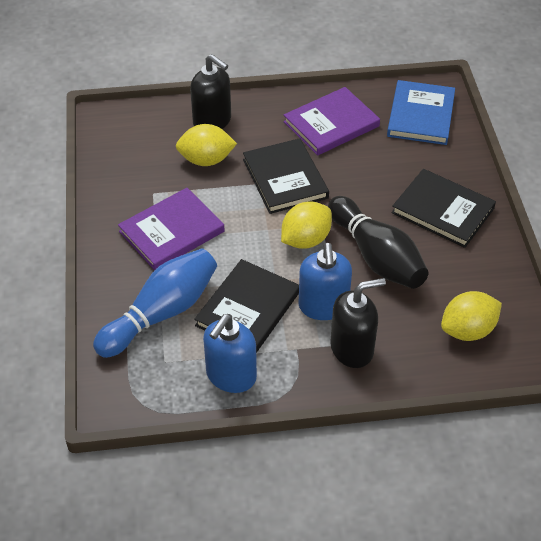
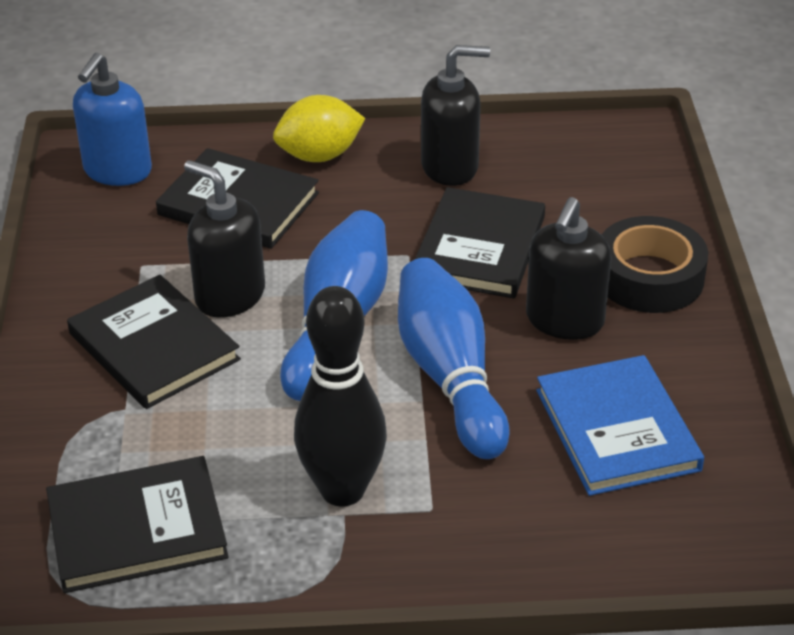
black book: [194,259,299,353] [243,138,329,214] [391,169,496,248] = 3 -> [46,456,229,593] [67,275,241,409] [156,148,319,249] [415,187,545,298] = 4
black soap dispenser: [190,54,231,129] [330,278,386,368] = 2 -> [184,160,265,318] [421,45,490,186] [526,197,611,340] = 3
black tape: none = 0 -> [602,216,708,313] = 1
blue bowling pin: [93,248,217,358] = 1 -> [280,210,388,401] [398,258,510,459] = 2
blue soap dispenser: [203,314,257,393] [298,243,352,320] = 2 -> [73,53,152,186] = 1
purple book: [118,188,225,271] [283,87,380,156] = 2 -> none = 0
yellow lemon: [176,124,237,166] [281,201,332,249] [441,291,502,341] = 3 -> [273,95,365,162] = 1

